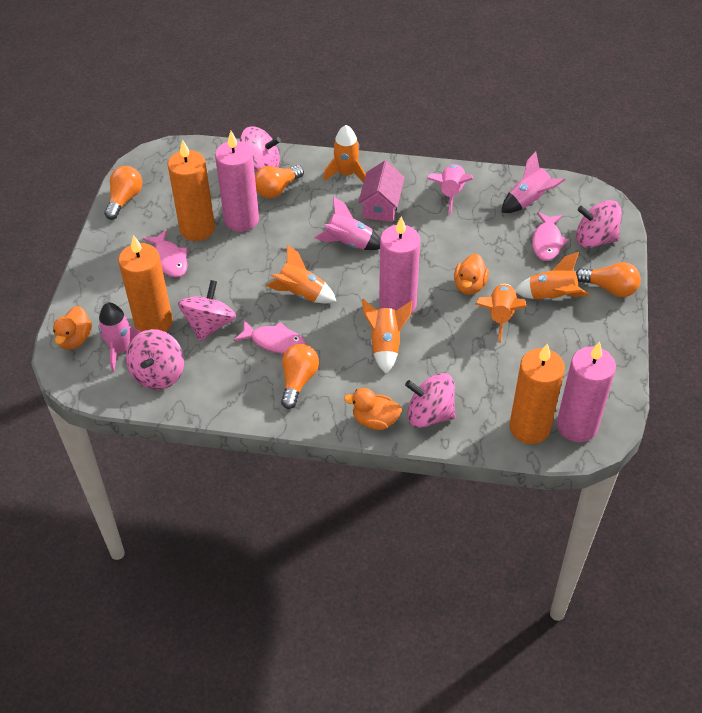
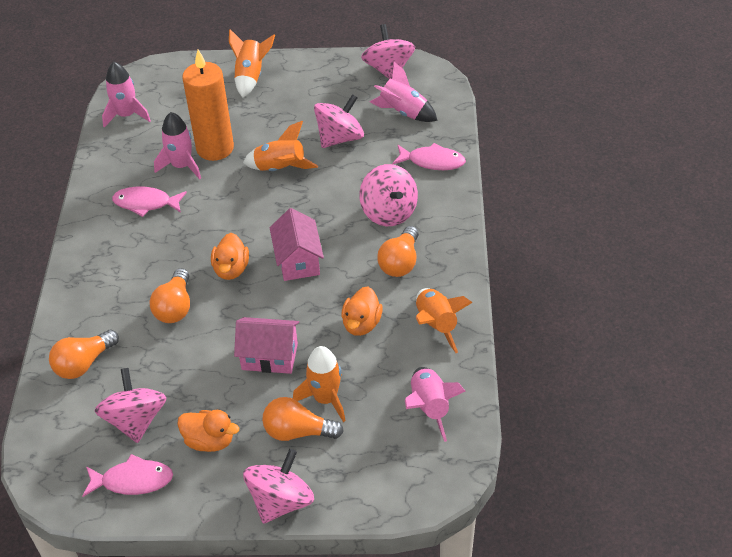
orange candle: [118,235,173,332] [168,139,215,241] [509,344,565,444] = 3 -> [182,50,234,161] = 1
orange rocket: [265,245,336,304] [323,125,366,183] [362,299,412,374] [475,284,526,343] [515,252,589,300] = 5 -> [229,29,275,98] [243,121,318,171] [293,346,346,422] [416,288,473,353] = 4
pink candle: [215,131,259,232] [379,216,420,314] [557,342,616,442] = 3 -> none = 0
pink house: [358,160,405,222] = 1 -> [234,317,299,374] [270,208,324,281] = 2

